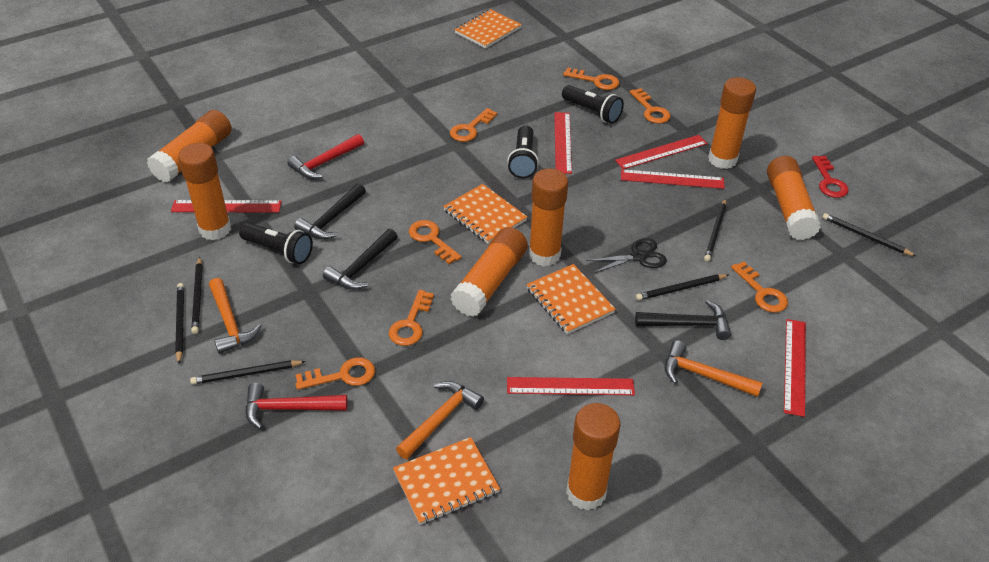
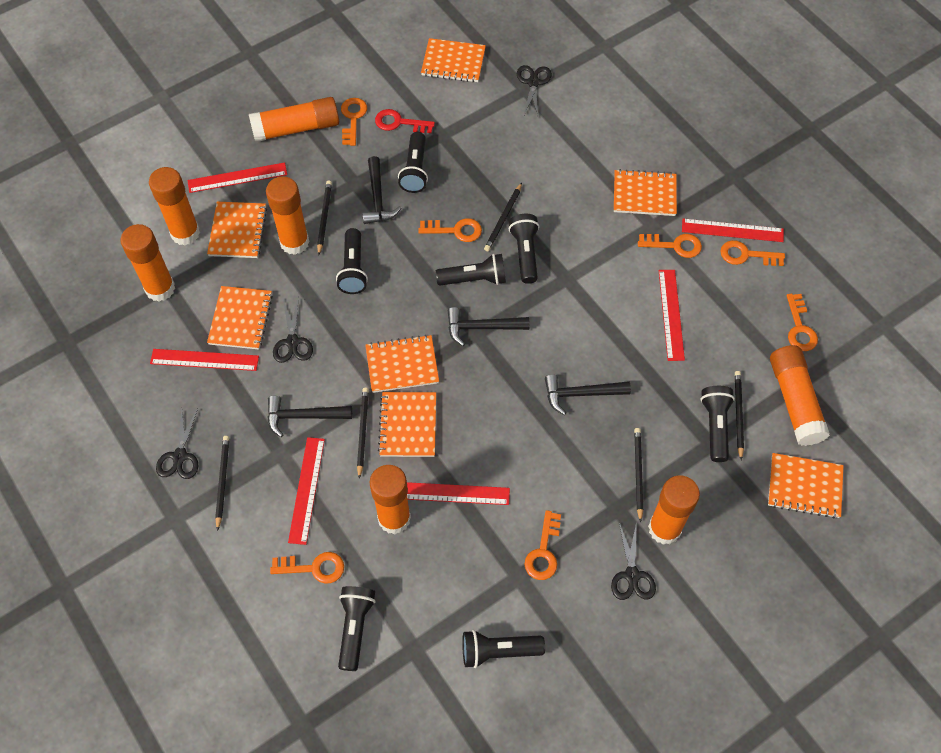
black flashlight: [239,222,313,264] [507,125,539,178] [562,85,624,124] = 3 -> [336,228,368,294] [338,586,376,671] [398,132,428,193] [436,254,506,285] [462,630,545,668] [509,214,539,284] [700,386,735,462] = 7
black hammer: [294,183,366,240] [323,229,398,290] [635,300,731,340] = 3 -> [267,396,352,437] [362,156,401,224] [448,307,529,346] [545,374,631,415] = 4
black scissors: [586,238,667,273] = 1 -> [156,408,198,479] [273,297,313,363] [517,65,552,115] [611,521,656,600] = 4
orange hammer: [209,278,262,354] [396,381,484,459] [665,340,763,397] = 3 -> none = 0
orange notebook: [393,437,500,525] [443,184,527,244] [454,9,522,48] [527,264,616,334] = 4 -> [207,202,267,258] [207,286,273,350] [365,335,439,393] [378,392,436,457] [421,38,486,83] [614,169,677,216] [768,453,843,518] = 7
red hammer: [246,383,347,429] [287,134,364,179] = 2 -> none = 0

